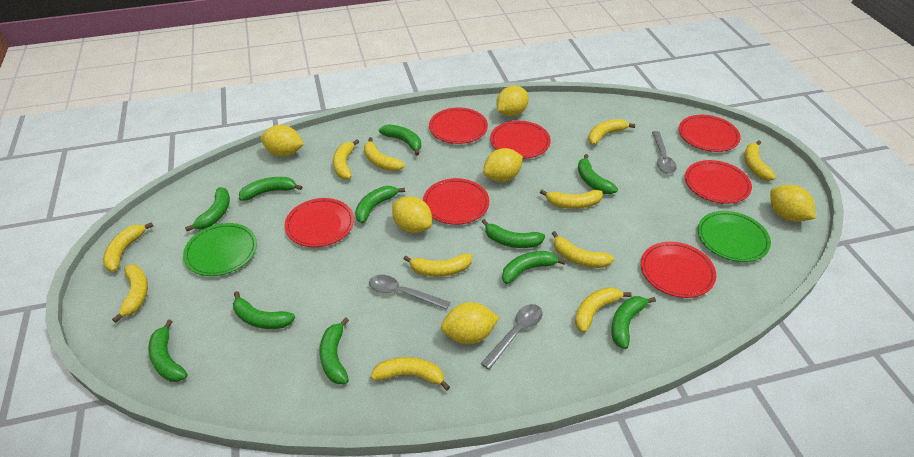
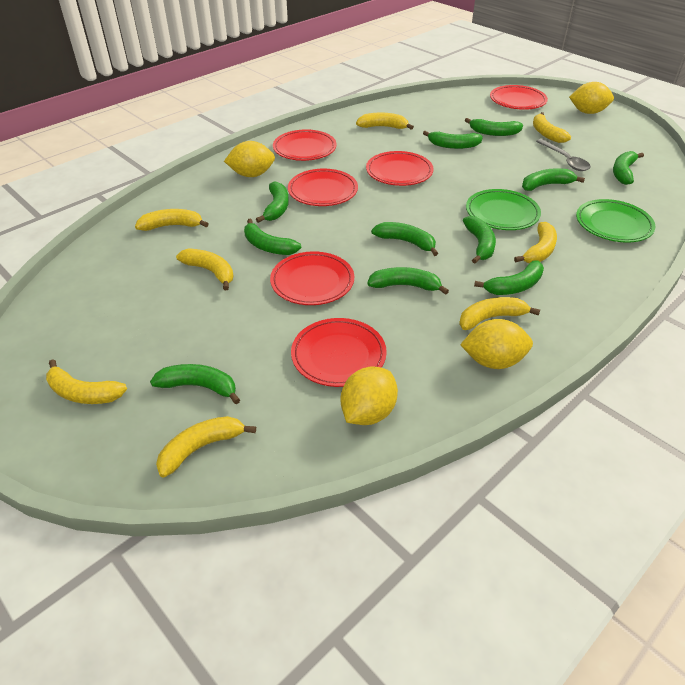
grey spoon: [369,275,450,310] [481,304,543,370] [652,131,677,174] = 3 -> [536,139,591,171] = 1
red plate: [285,198,354,247] [423,178,489,225] [429,108,488,144] [490,121,551,159] [641,242,716,298] [679,115,741,152] [685,160,752,204] = 7 -> [270,251,354,305] [273,129,337,161] [288,169,358,206] [291,318,387,387] [366,151,434,186] [490,85,548,110] = 6
yellow banana: [103,222,154,272] [112,265,148,323] [333,140,359,180] [364,137,405,171] [371,357,450,391] [403,254,472,277] [540,190,603,209] [552,231,614,268] [575,287,632,333] [588,119,635,145] [744,141,776,181] = 11 -> [46,359,127,404] [135,209,208,231] [156,416,256,477] [176,248,233,290] [356,113,414,130] [459,297,540,330] [514,222,557,263] [533,112,571,143] = 8
yellow lemon: [261,125,304,157] [392,196,432,233] [441,302,499,344] [483,148,523,182] [496,86,529,117] [770,185,816,222] = 6 -> [224,141,275,177] [341,366,398,425] [460,319,533,369] [569,82,614,114] = 4

